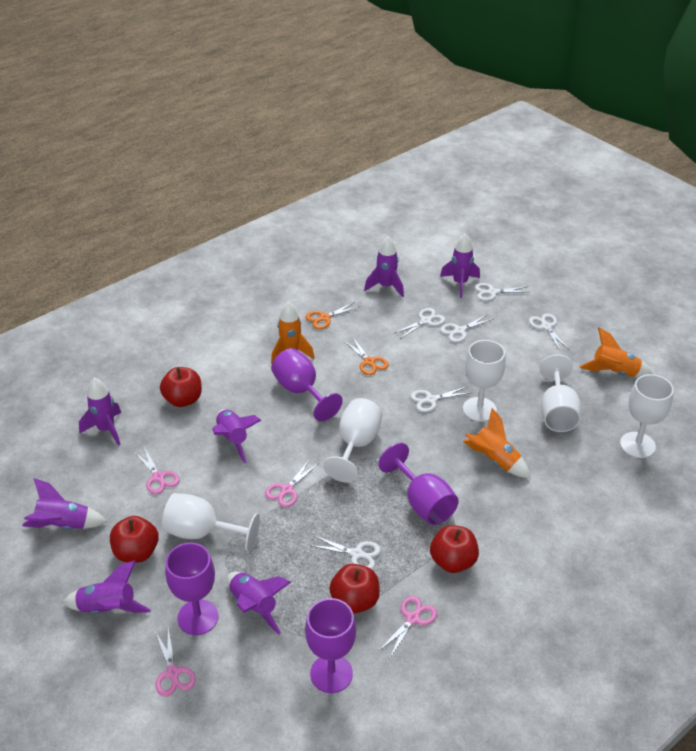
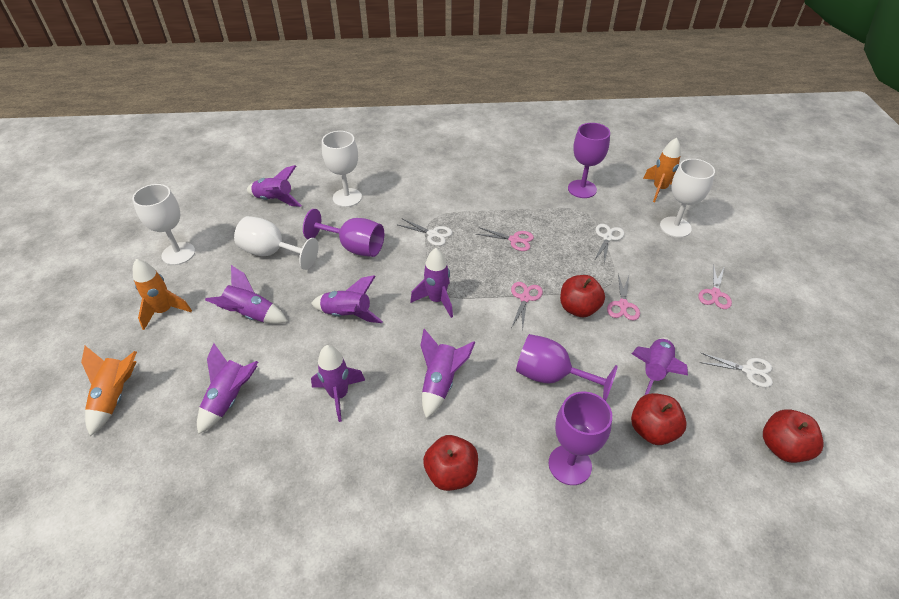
orange scissors: [306,302,360,329] [344,337,389,375] = 2 -> none = 0
purple rocket: [22,478,107,530] [63,560,151,614] [79,378,121,446] [212,409,262,463] [227,572,291,635] [364,236,404,297] [440,233,480,298] = 7 -> [197,343,258,434] [205,265,288,324] [247,165,302,207] [311,275,383,323] [311,345,365,422] [410,248,453,318] [420,329,475,419] [632,337,688,395] = 8
white goblet: [162,493,260,552] [323,398,382,482] [463,340,506,422] [540,355,581,432] [620,374,674,458] = 5 -> [132,184,195,265] [234,216,319,270] [322,131,362,207] [660,159,715,238] = 4
white scissors: [309,535,381,569] [395,308,445,338] [411,386,470,412] [440,314,494,342] [475,283,528,301] [529,313,569,351] = 6 -> [398,219,452,246] [594,224,625,264] [699,352,773,387] = 3

